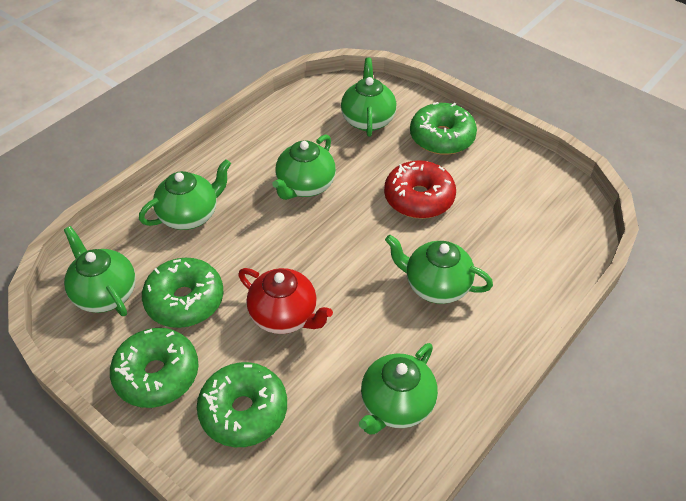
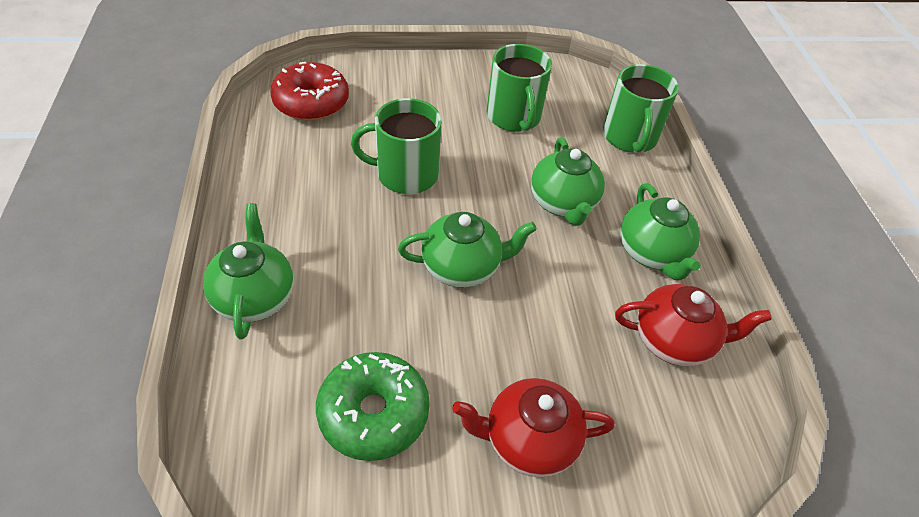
green donut: [110,328,199,408] [142,258,223,328] [197,362,287,447] [410,102,477,155] = 4 -> [316,352,430,461] = 1
green mug: none = 0 -> [351,98,442,194] [487,44,552,132] [603,64,679,153] = 3
green teapot: [64,226,136,316] [139,159,231,230] [272,134,336,200] [341,58,397,137] [359,343,438,434] [385,235,493,304] = 6 -> [203,203,293,340] [398,212,537,288] [531,137,605,226] [620,183,701,281] = 4
red teapot: [238,268,333,334] = 1 -> [452,378,615,477] [615,284,772,366] = 2

